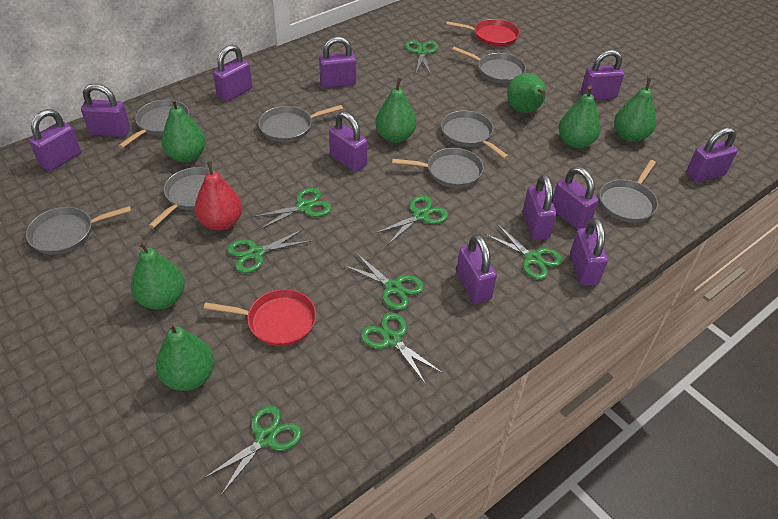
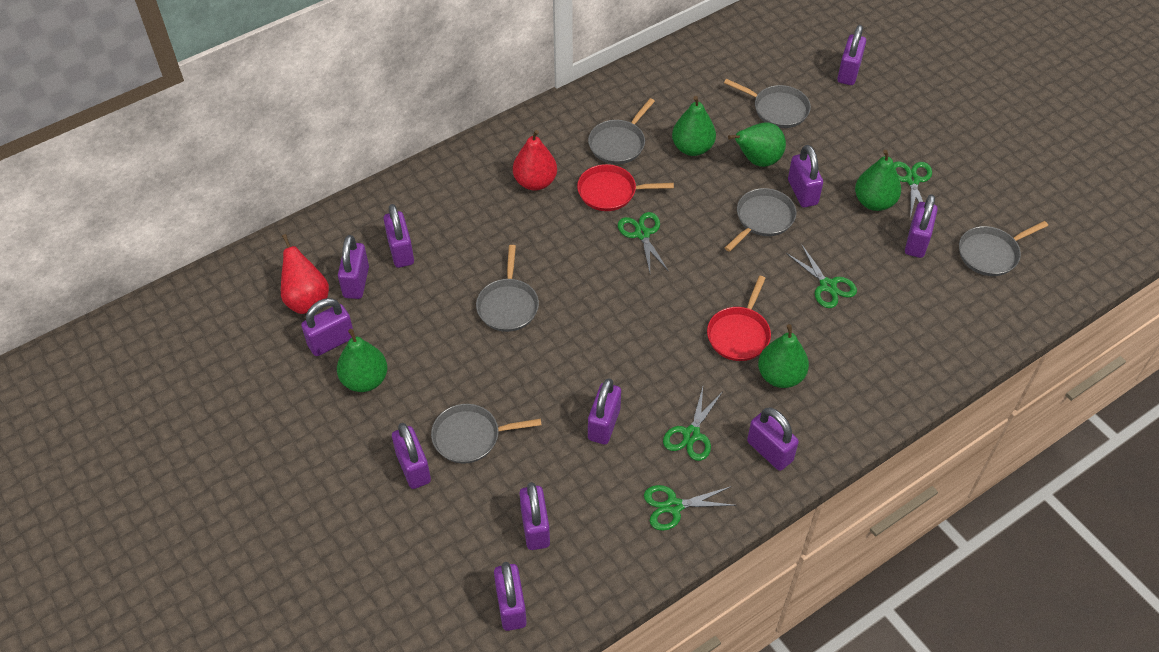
green pear: [131,241,185,309] [156,323,215,391] [161,98,206,163] [375,77,416,143] [507,73,546,113] [559,86,601,148] [614,78,656,142] = 7 -> [337,329,388,392] [672,96,716,156] [728,122,786,167] [758,324,809,388] [855,150,901,211] = 5
green scissors: [204,405,302,495] [227,229,311,273] [252,188,331,230] [343,253,424,310] [361,312,443,384] [376,195,448,245] [405,40,438,75] [485,224,563,280] = 8 -> [618,212,669,272] [644,485,737,531] [663,387,723,461] [786,245,857,308] [894,161,932,218] = 5
grey pan: [26,206,131,255] [118,99,190,148] [148,167,214,228] [258,105,343,142] [392,148,484,188] [441,110,509,159] [452,47,526,84] [599,160,658,223] = 8 -> [431,404,542,464] [476,245,539,332] [588,98,655,164] [724,79,811,128] [725,188,796,252] [959,221,1048,276] = 6
red pear: [195,161,243,231] = 1 -> [281,234,329,314] [513,130,557,191] = 2

